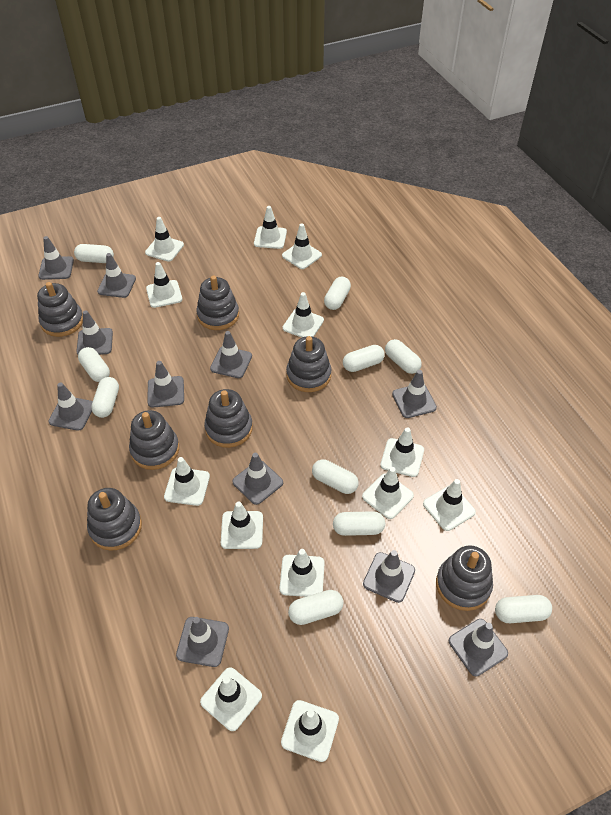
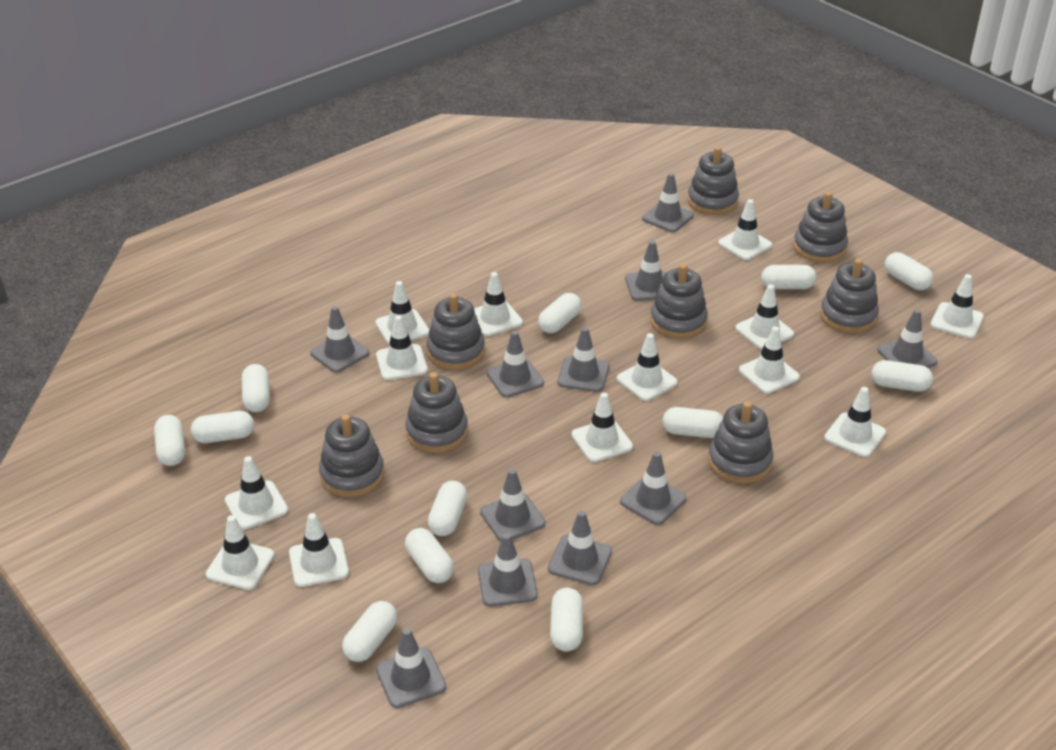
grey stacking toy: [37,282,83,337] [87,488,142,551] [129,410,179,470] [196,276,239,330] [204,389,253,448] [286,336,332,392] [436,545,493,611] = 7 -> [319,414,384,497] [405,372,468,453] [427,293,485,370] [650,264,708,339] [688,147,739,215] [708,401,773,484] [793,192,848,263] [820,258,879,333] = 8
white capsule: [74,244,114,263] [78,347,110,382] [91,377,119,418] [288,590,343,625] [312,459,359,494] [324,277,351,310] [333,511,385,536] [343,345,385,372] [385,339,422,374] [495,595,552,623] = 10 -> [154,415,185,466] [191,411,254,443] [242,364,270,412] [342,601,397,662] [405,528,454,583] [428,481,467,536] [538,293,582,333] [550,588,583,652] [663,407,723,438] [761,265,816,289] [872,360,933,392] [885,252,933,290] = 12

